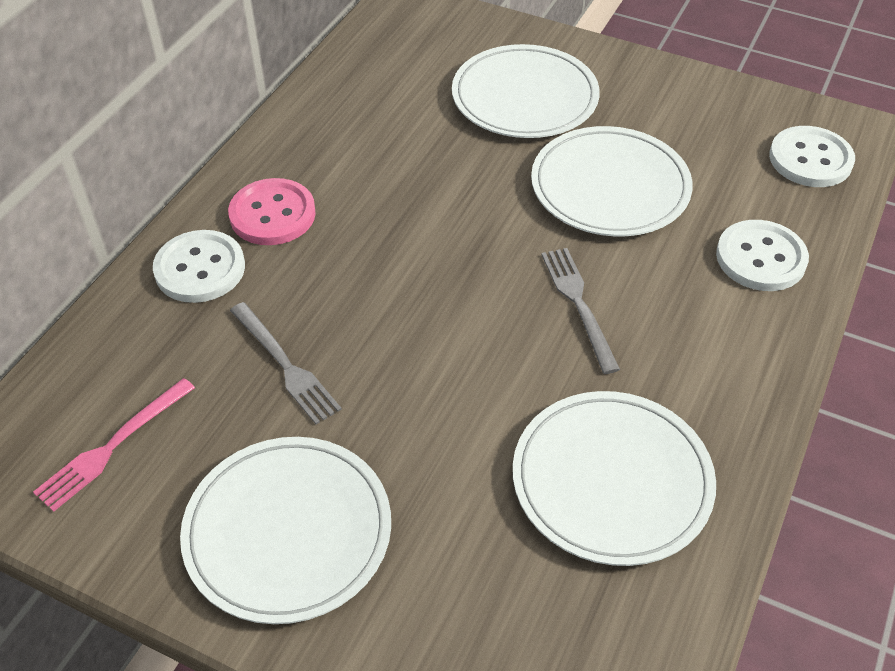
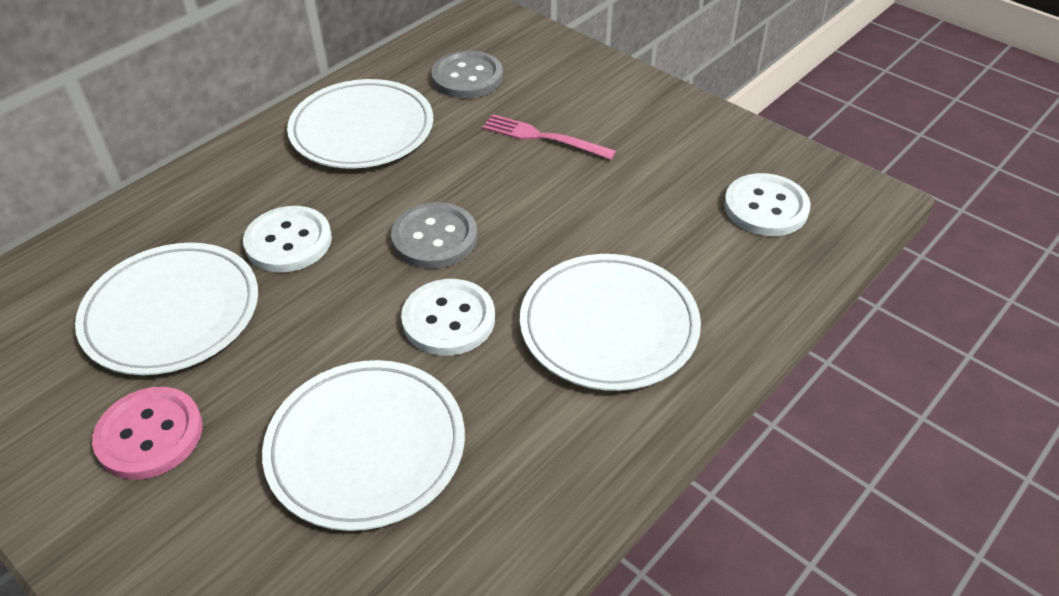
grey button: none = 0 -> [391,202,477,269] [431,51,503,98] = 2
grey fork: [230,302,342,425] [541,248,620,374] = 2 -> none = 0

